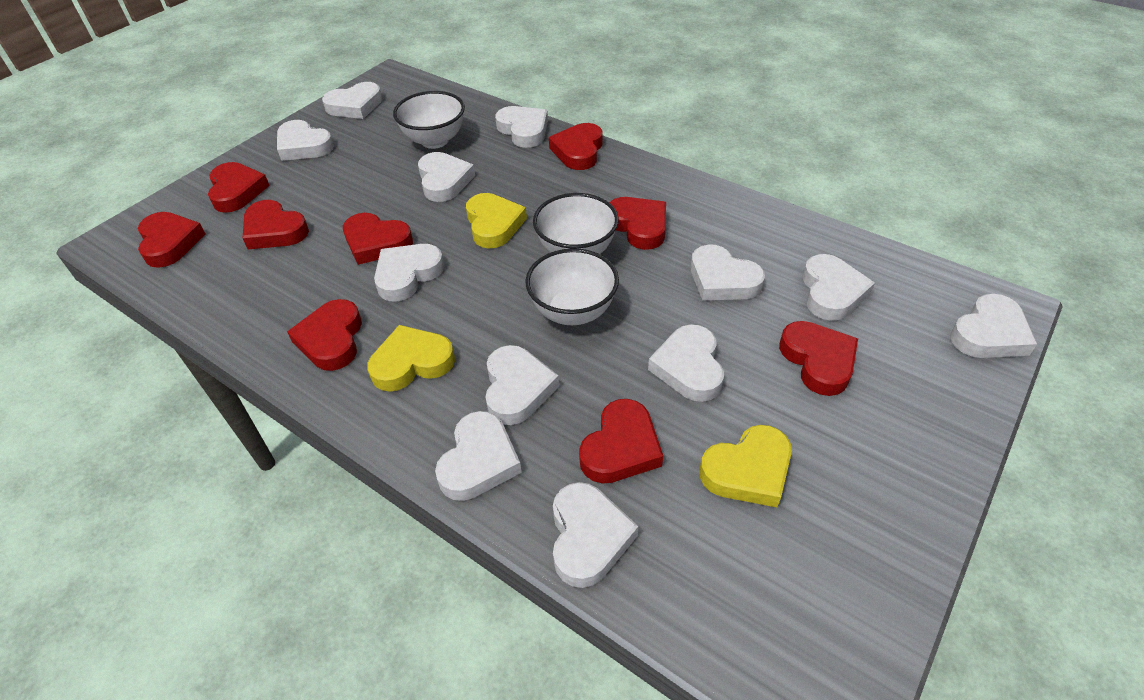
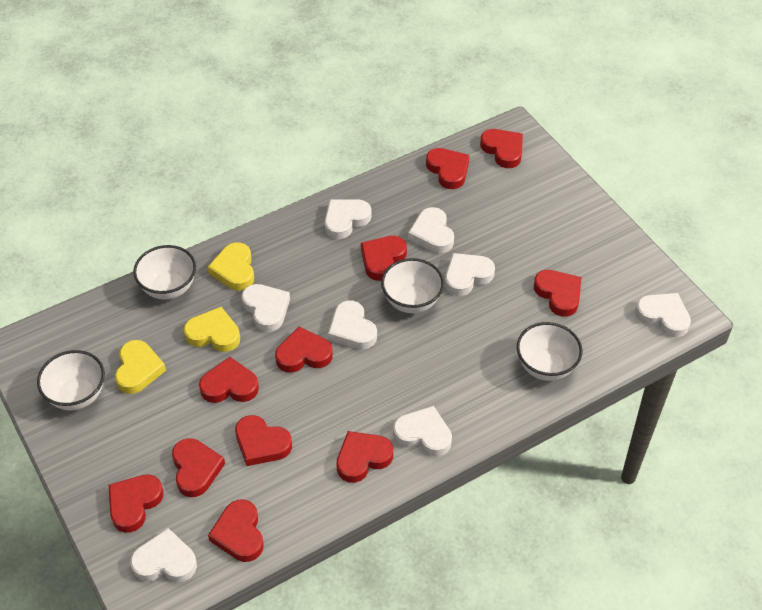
red heart: [138,212,205,268] [208,162,270,213] [243,200,309,249] [287,299,362,371] [343,213,413,265] [549,123,603,170] [579,399,663,484] [609,197,666,250] [779,321,858,396] = 9 -> [109,475,163,533] [172,438,225,497] [199,357,259,403] [208,499,264,562] [235,415,292,466] [275,327,333,373] [336,431,393,483] [361,236,407,281] [426,148,470,189] [480,129,523,168] [534,270,581,317] = 11
white bowl: [393,91,465,149] [525,248,619,325] [533,193,619,254] = 3 -> [37,350,105,410] [133,245,196,300] [381,258,444,313] [517,322,583,381] = 4
white heart: [277,120,334,161] [322,82,382,119] [374,244,444,302] [418,152,475,202] [435,411,522,501] [485,345,559,425] [495,106,548,148] [553,482,639,588] [648,324,724,402] [691,244,765,300] [802,254,875,321] [950,294,1037,358] = 12 -> [130,528,197,582] [241,284,290,332] [325,199,372,239] [328,300,377,349] [393,406,452,456] [408,207,454,253] [445,253,495,296] [635,293,691,337] = 8

